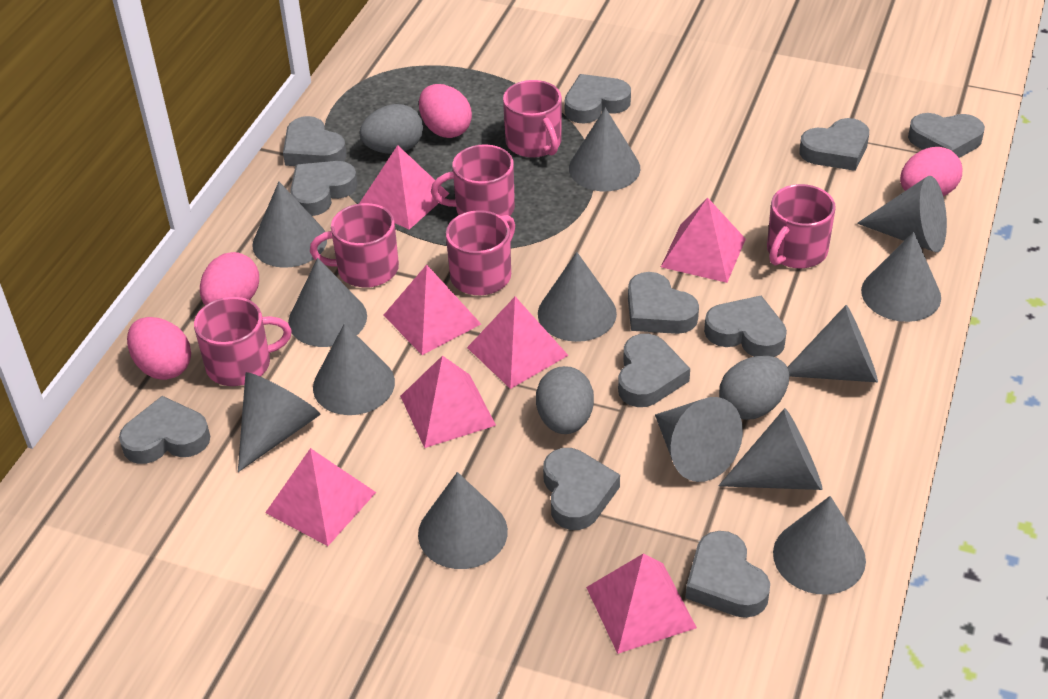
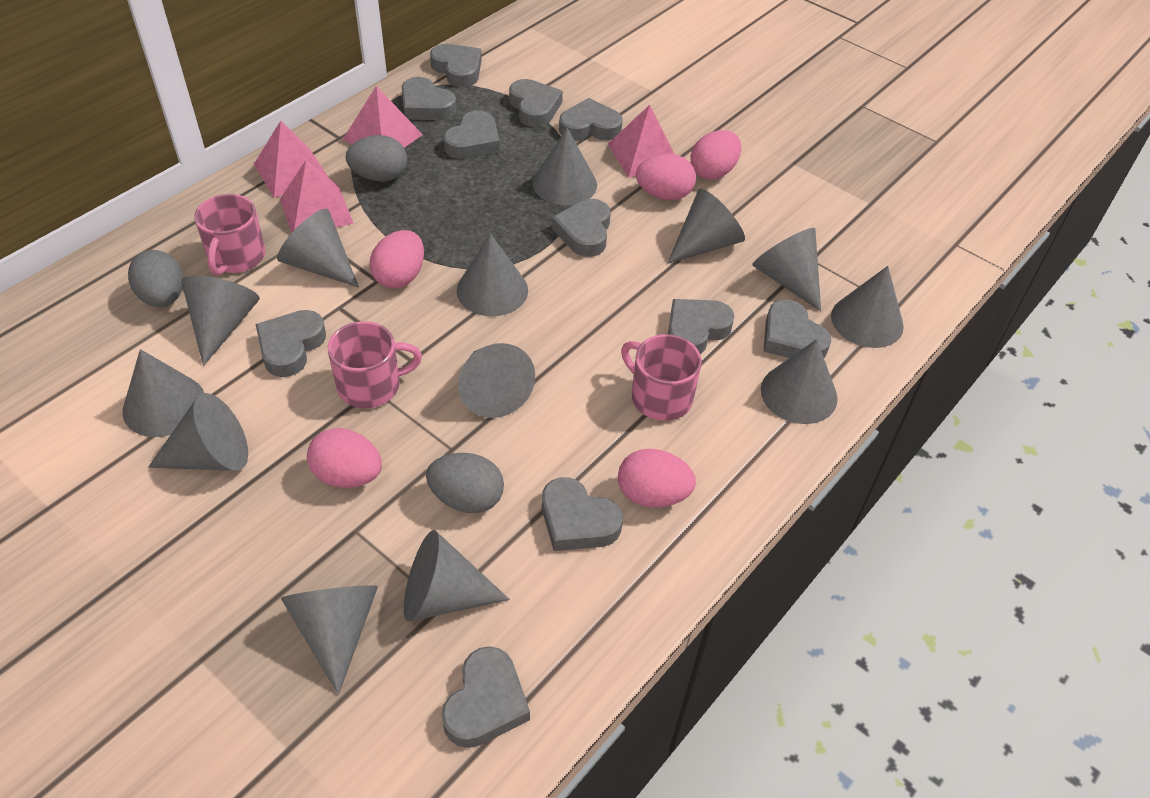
pink egg: [127,317,191,380] [200,252,259,305] [419,84,472,138] [900,147,962,196] = 4 -> [307,428,382,488] [370,230,424,288] [618,449,696,508] [636,154,696,200] [690,130,741,180] = 5
pink mug: [194,297,292,386] [310,203,399,288] [431,144,515,216] [446,210,515,296] [503,80,562,158] [767,184,836,268] = 6 -> [194,194,265,276] [328,321,422,408] [621,334,702,421] = 3
pink pyramid: [265,448,376,546] [359,145,449,230] [384,265,481,355] [400,355,496,448] [467,297,569,389] [586,554,697,654] [661,197,746,283] = 7 -> [254,120,330,198] [280,160,354,233] [343,86,423,148] [608,105,675,178] = 4

